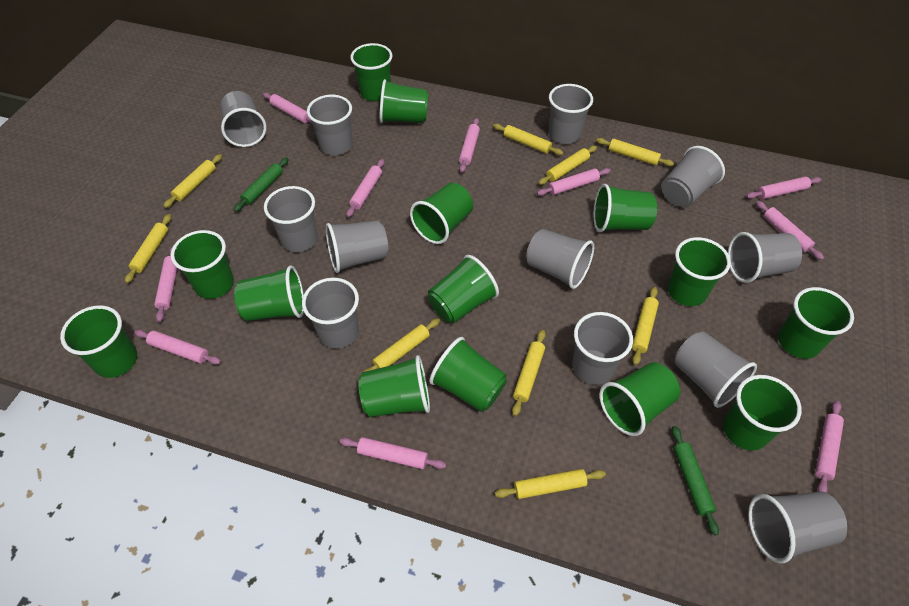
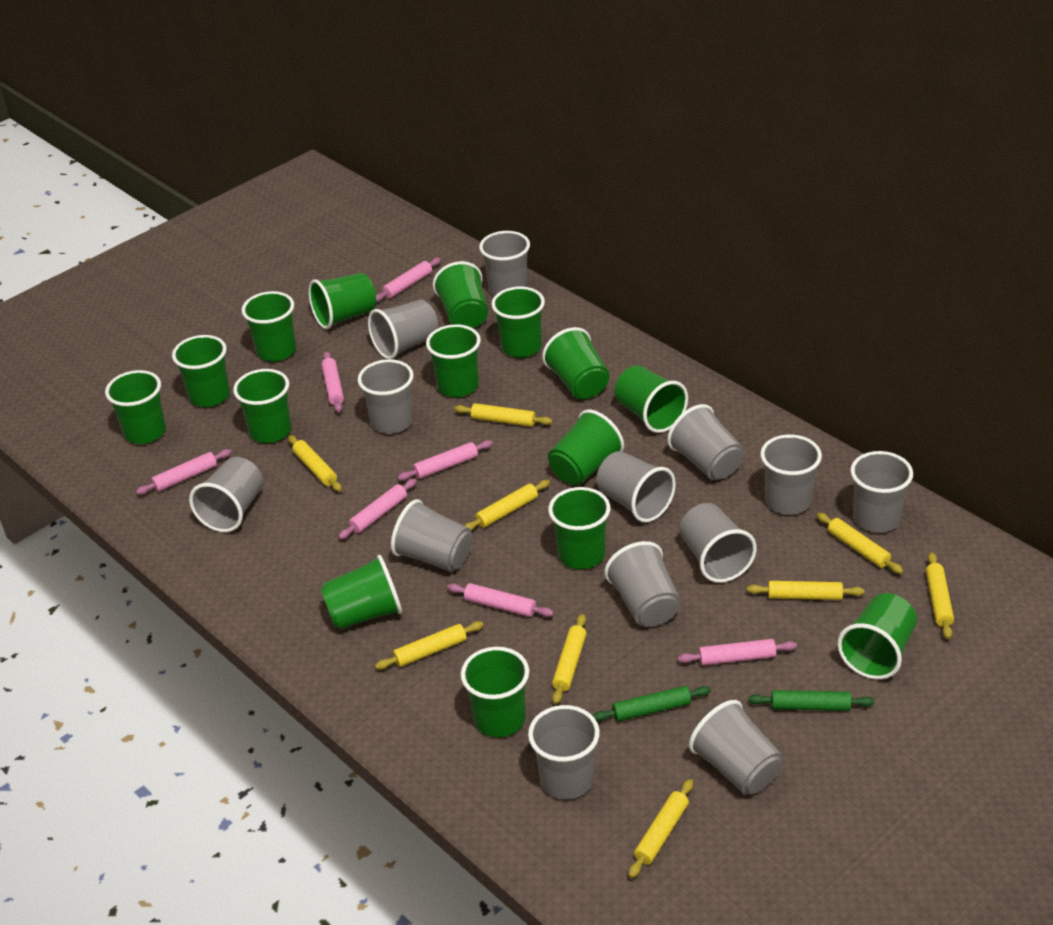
green cup: [60,305,137,378] [171,230,234,299] [234,266,304,321] [350,43,393,101] [358,355,430,417] [380,79,429,123] [410,183,473,244] [428,255,499,324] [429,337,507,412] [594,184,657,232] [599,362,680,436] [667,237,731,306] [723,375,802,450] [778,287,854,359] = 14 -> [105,370,166,444] [172,335,230,407] [233,369,291,443] [242,291,296,362] [308,273,376,329] [321,555,402,629] [426,324,481,397] [433,261,488,328] [461,647,529,737] [491,287,545,358] [542,327,609,399] [548,409,624,485] [548,487,610,569] [615,365,688,433] [837,593,917,679] = 15
grey cup: [221,91,267,147] [264,186,318,252] [302,278,359,349] [307,95,353,155] [326,220,388,273] [526,229,594,289] [549,84,593,144] [572,312,633,385] [661,146,725,207] [675,332,757,408] [728,232,802,283] [748,491,847,564] = 12 -> [189,457,263,532] [358,359,414,434] [368,300,438,359] [391,499,472,572] [479,231,530,296] [528,705,600,799] [596,451,676,523] [604,541,681,627] [667,404,744,480] [680,503,757,583] [689,700,783,795] [760,434,822,515] [850,451,913,533] = 13
pink rolling pin: [134,330,221,365] [154,247,178,322] [263,92,313,125] [339,437,446,469] [346,159,384,217] [459,118,480,173] [537,168,611,196] [746,176,822,199] [756,201,824,260] [815,401,844,493] = 10 -> [136,449,232,495] [321,351,344,412] [338,478,417,540] [376,258,441,302] [397,440,493,481] [447,583,554,617] [678,639,797,665] = 7

